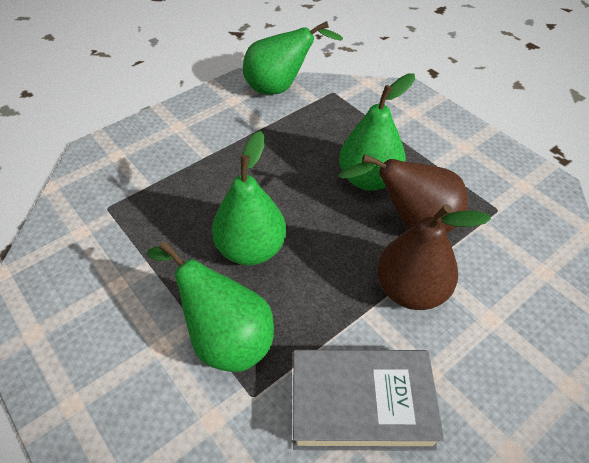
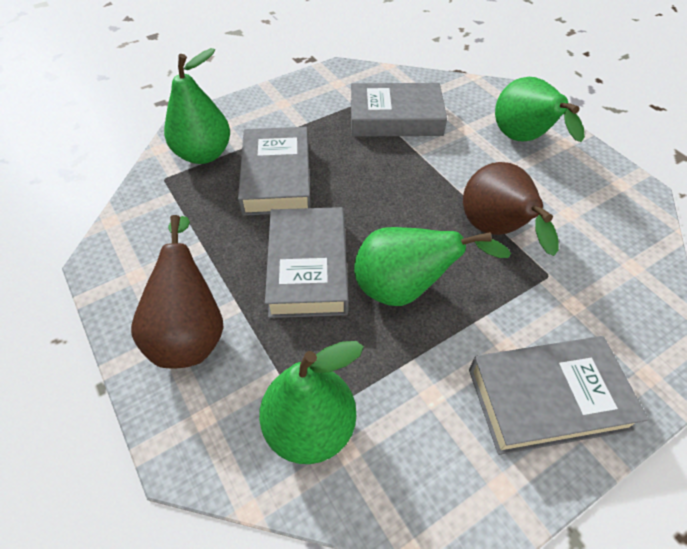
grey book: [293,350,444,451] = 1 -> [238,127,311,216] [265,207,349,318] [351,83,447,137] [469,336,649,455] = 4

